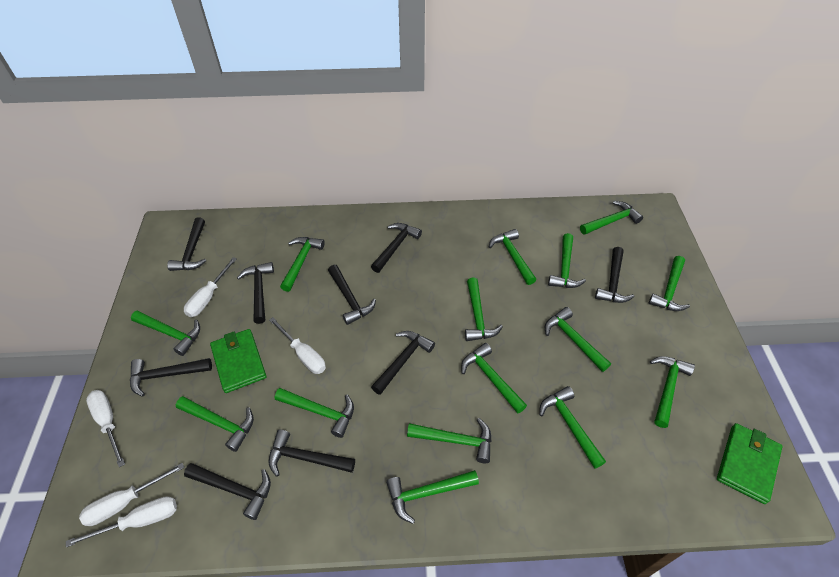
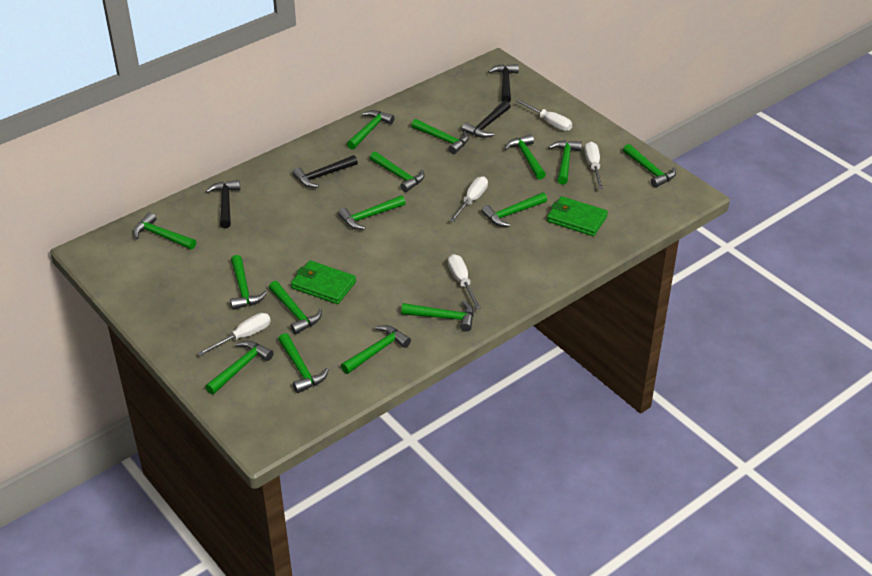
black hammer: [130,358,212,397] [167,217,206,271] [184,463,271,520] [237,262,274,324] [269,430,355,477] [328,265,376,325] [371,223,422,273] [371,331,435,395] [595,247,635,303] = 9 -> [206,180,240,228] [292,155,358,188] [462,100,511,138] [488,64,519,102] = 4

